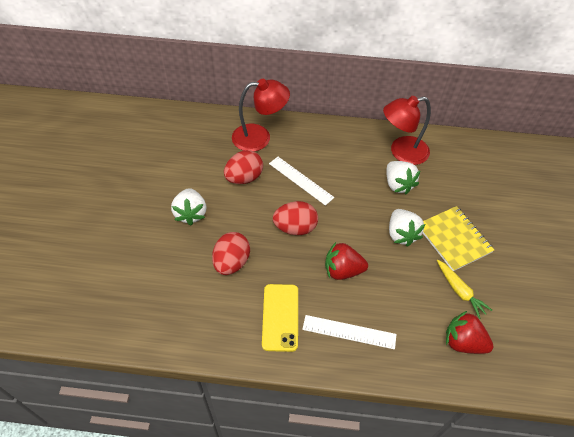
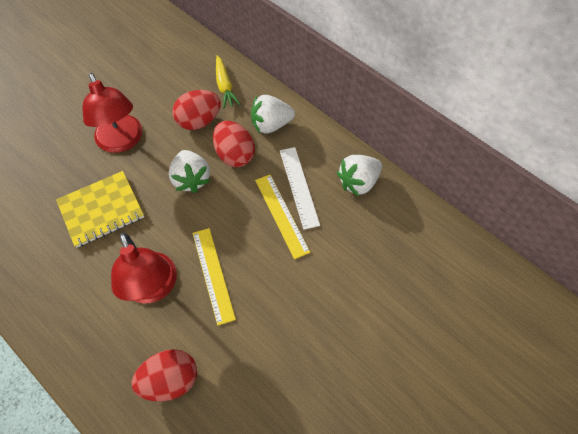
red strawberry: [325,242,368,280] [446,311,494,354] = 2 -> none = 0
white ruler: [269,157,334,206] [302,315,397,350] = 2 -> [280,147,320,230] = 1
yellow phone: [262,284,298,352] = 1 -> none = 0
yellow ruler: none = 0 -> [193,228,236,326] [255,175,310,259] = 2

